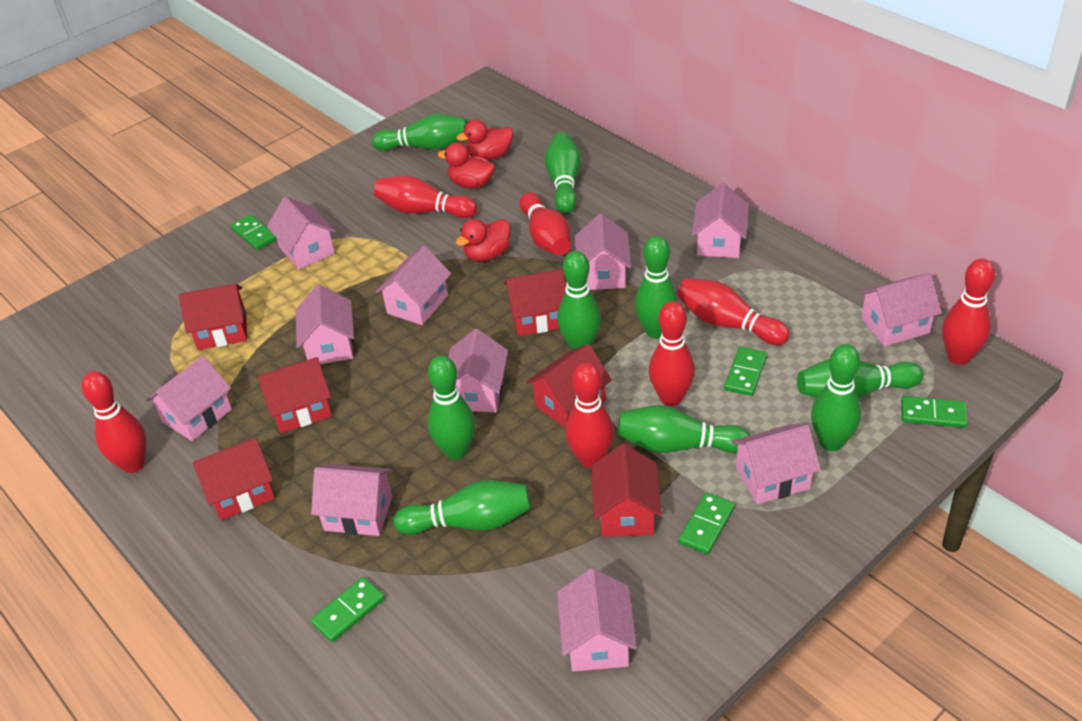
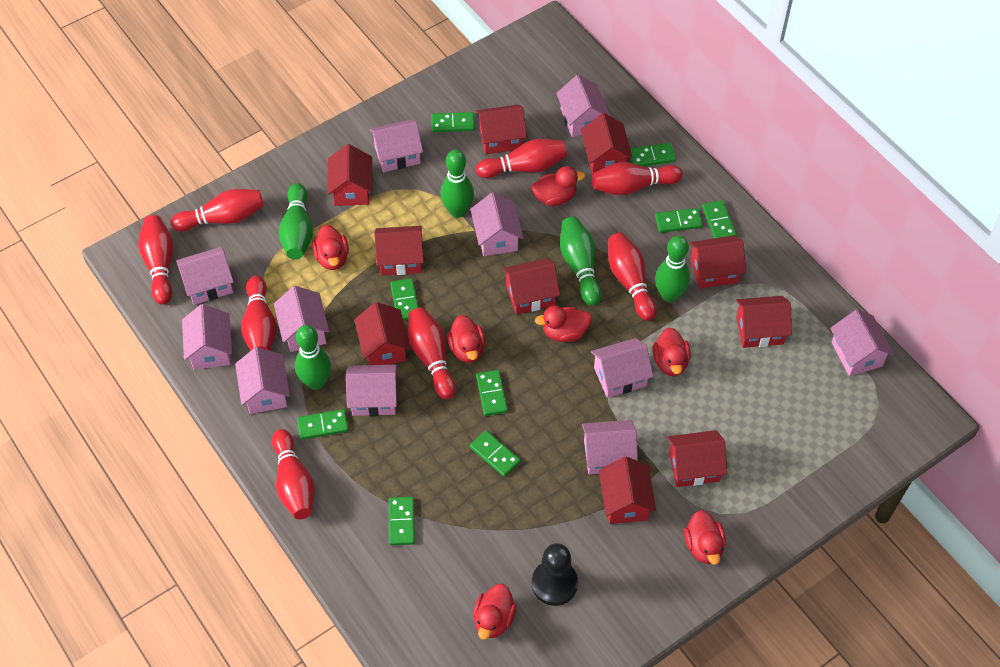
black pawn: none = 0 -> [532,543,578,606] = 1
green bowling pin: [372,114,467,151] [393,480,531,535] [428,355,475,460] [545,132,581,213] [557,251,601,350] [618,405,750,453] [635,236,678,339] [797,359,923,398] [811,344,861,451] = 9 -> [279,183,313,260] [295,325,331,390] [440,150,474,218] [560,217,602,306] [655,236,690,302] = 5
green domino: [230,214,277,250] [310,577,385,642] [678,493,735,554] [724,347,767,396] [901,396,968,428] = 5 -> [297,409,348,440] [389,497,415,545] [390,278,419,321] [431,112,475,132] [470,430,521,477] [476,370,508,416] [630,143,676,166] [655,208,703,233] [702,200,736,238] = 9
red bowling pin: [81,371,146,473] [374,175,477,218] [519,192,571,255] [566,363,614,468] [649,301,695,406] [677,278,790,345] [942,259,995,365] = 7 -> [138,215,173,305] [171,189,264,232] [241,275,277,351] [272,429,315,519] [408,307,456,399] [476,139,567,178] [592,162,683,195] [608,233,657,321] = 8
red duck: [438,142,495,189] [456,120,513,160] [456,219,510,262] = 3 -> [312,225,349,270] [447,315,485,363] [473,584,517,640] [532,166,585,206] [535,305,592,342] [653,328,691,376] [684,510,726,565] = 7
red house: [179,284,247,350] [193,438,275,520] [258,357,332,433] [504,269,566,336] [526,344,612,429] [591,444,662,537] = 6 -> [327,144,372,206] [354,302,411,365] [374,226,424,275] [476,104,527,154] [502,258,560,315] [581,113,632,174] [599,457,656,524] [667,430,727,487] [689,235,746,289] [736,296,792,348] = 10

